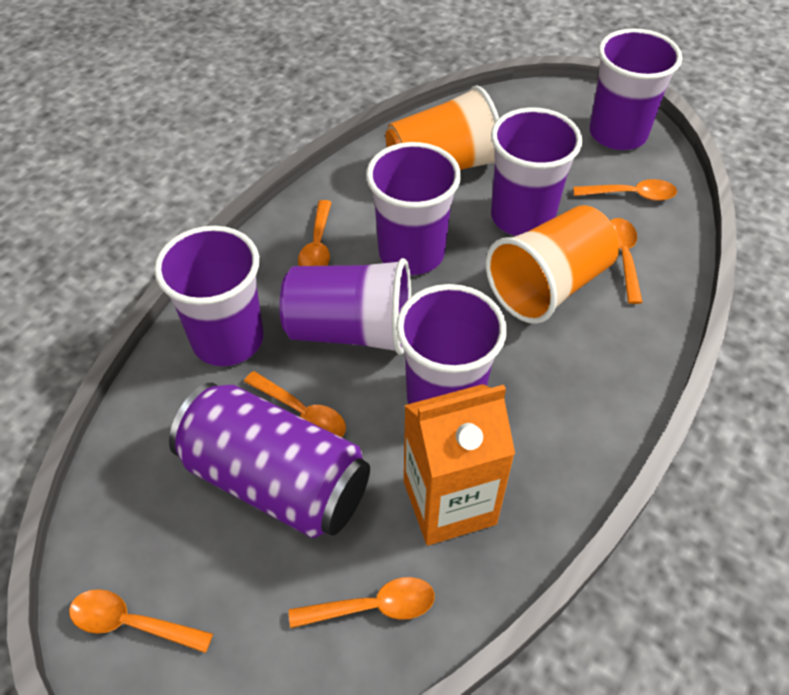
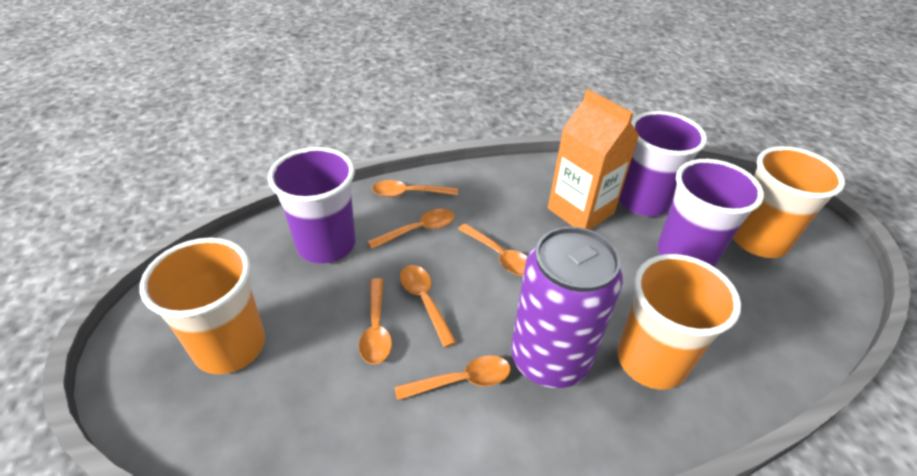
orange cup: [385,86,499,170] [486,205,619,324] = 2 -> [139,237,265,374] [618,254,741,390] [733,146,845,258] = 3
purple cup: [154,226,263,366] [279,258,411,355] [366,142,461,275] [396,284,507,404] [491,107,583,236] [589,28,682,150] = 6 -> [268,147,356,264] [619,111,707,216] [657,159,764,267] = 3

